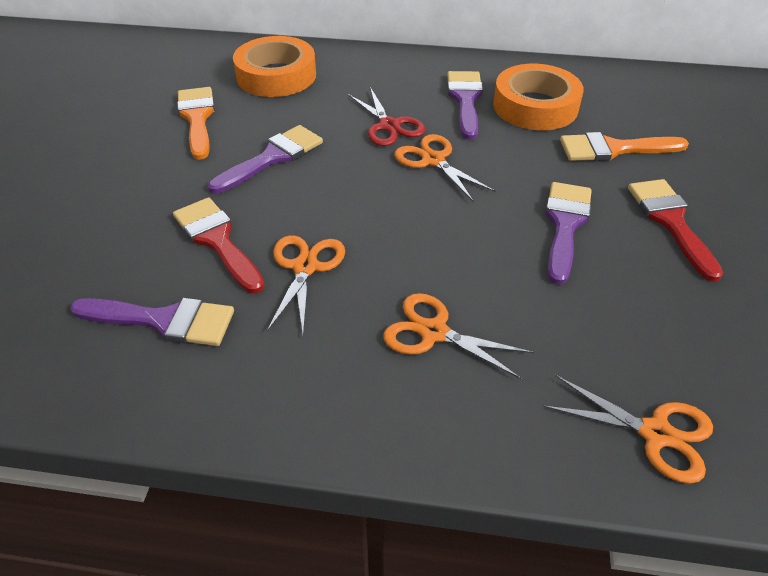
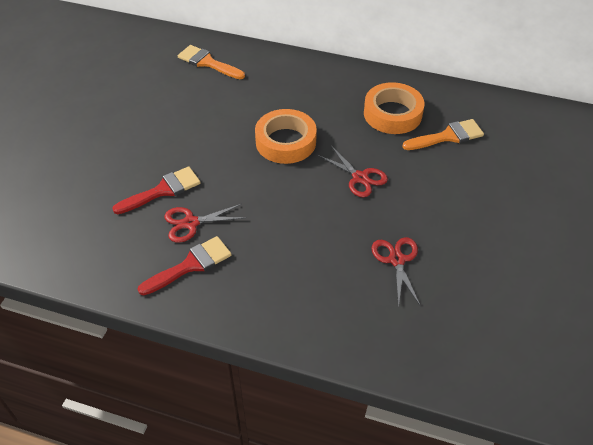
orange scissors: [267,235,345,333] [383,293,534,380] [394,134,496,202] [543,375,713,484] = 4 -> none = 0
purple brush: [70,298,234,346] [208,125,323,194] [447,71,483,140] [545,182,592,285] = 4 -> none = 0
red scissors: [348,87,425,146] = 1 -> [164,204,245,242] [318,146,388,197] [371,237,420,308] = 3

